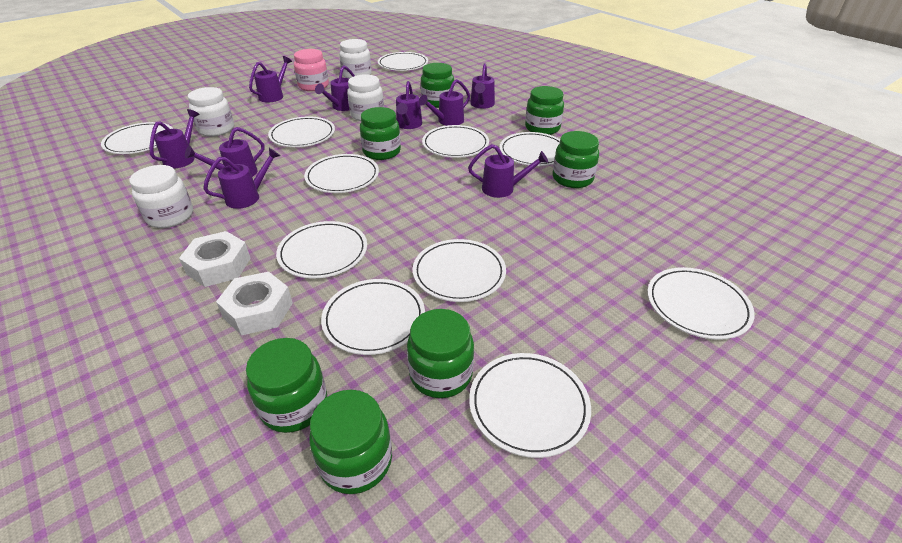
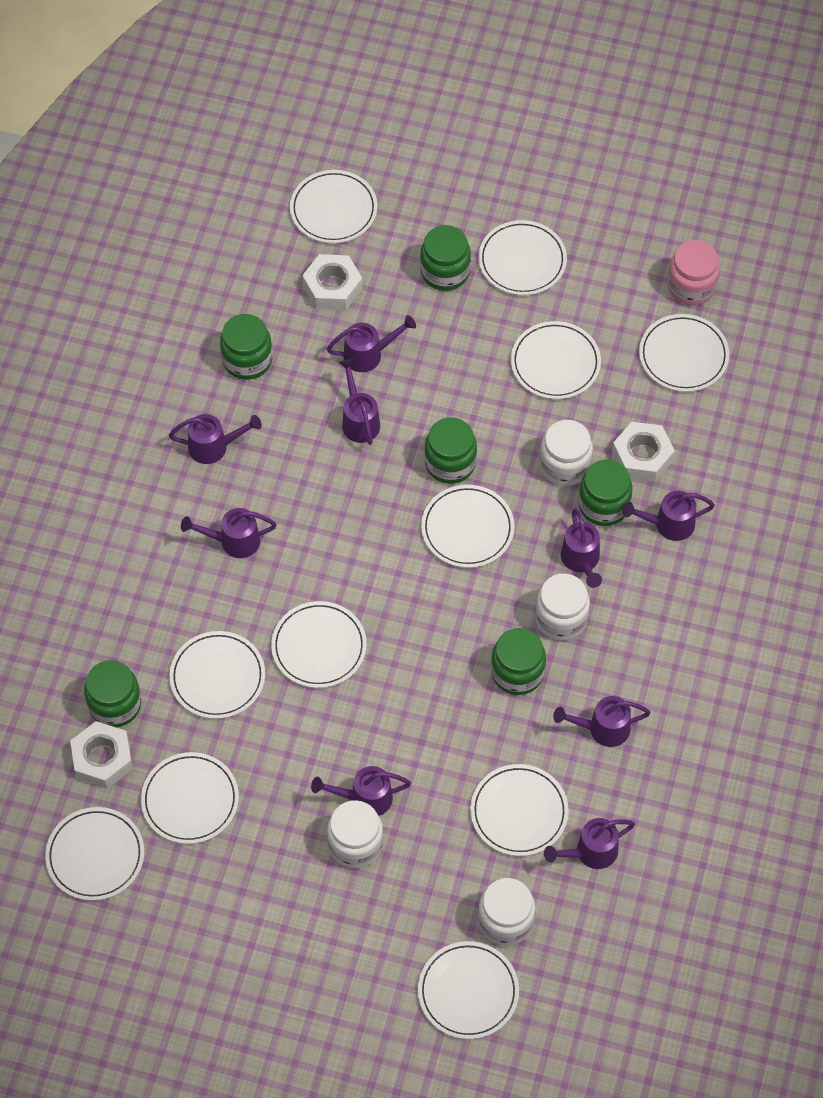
green jar: [246,338,327,433] [309,390,392,494] [360,107,401,160] [407,309,474,398] [421,63,454,108] [525,86,564,135] [553,131,599,188] = 7 -> [84,660,141,727] [220,314,272,380] [420,225,471,291] [424,418,477,484] [491,628,546,695] [578,460,633,526] = 6
white nut: [179,231,251,287] [216,272,293,335] = 2 -> [70,721,133,789] [302,254,363,310] [612,422,675,482] = 3

